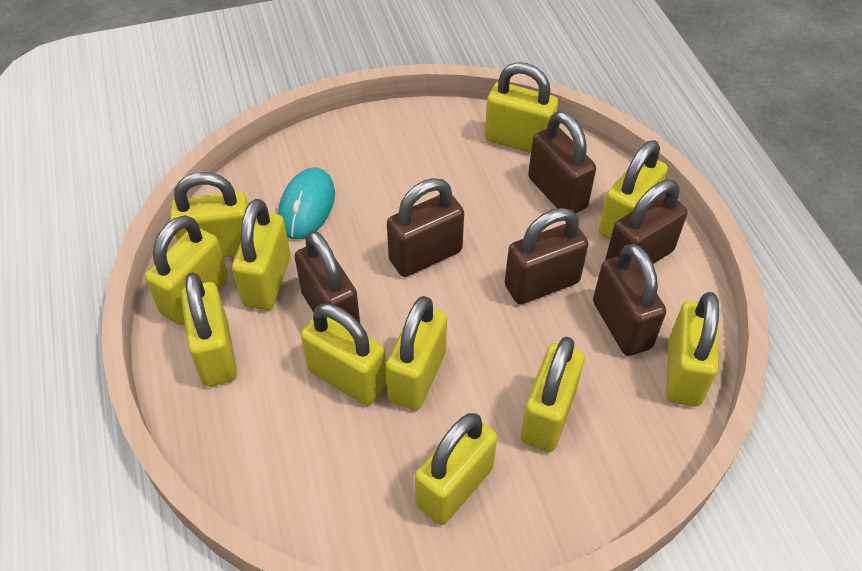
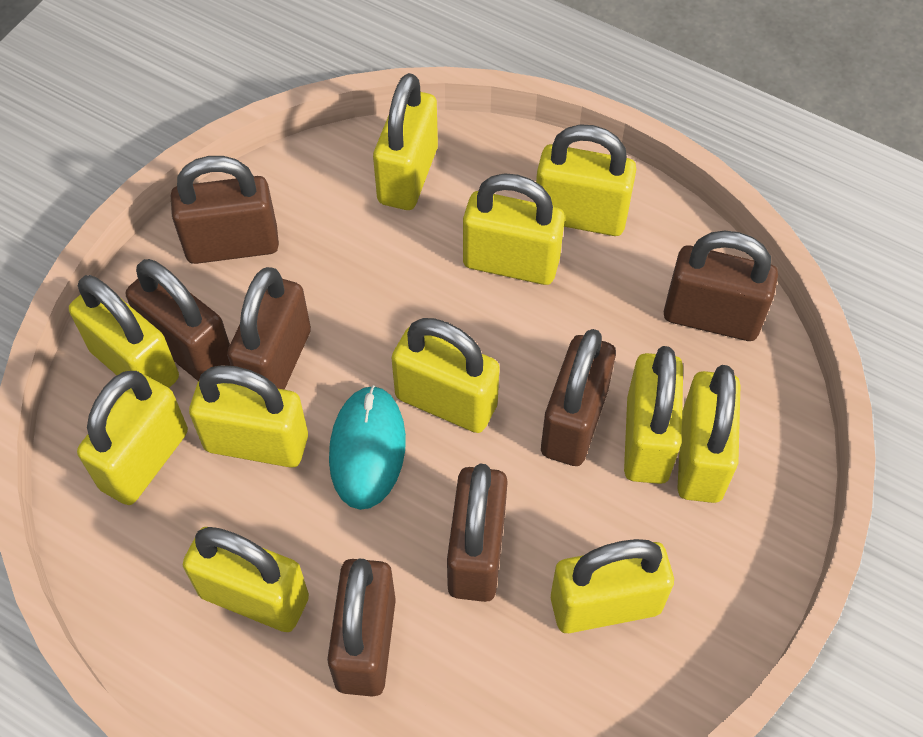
brown padlock: [294,231,360,323] [387,178,464,277] [505,208,589,304] [528,111,596,213] [593,244,666,356] [605,180,688,264] = 6 -> [126,259,231,381] [171,156,279,264] [227,267,311,390] [327,558,396,697] [447,464,508,602] [541,329,616,466] [664,231,778,341] = 7

